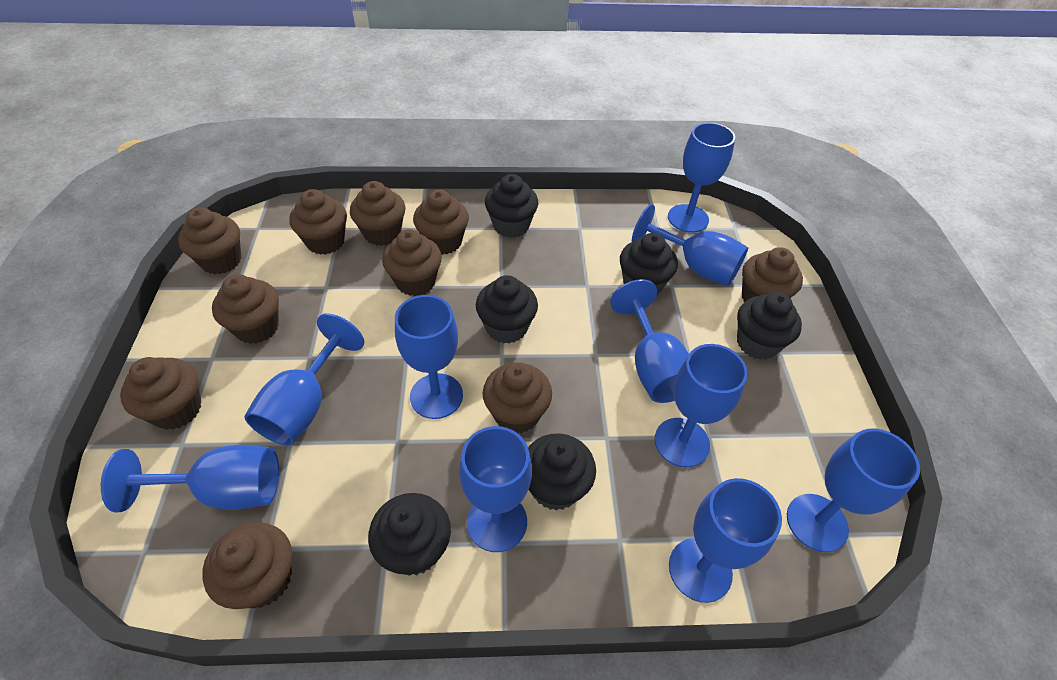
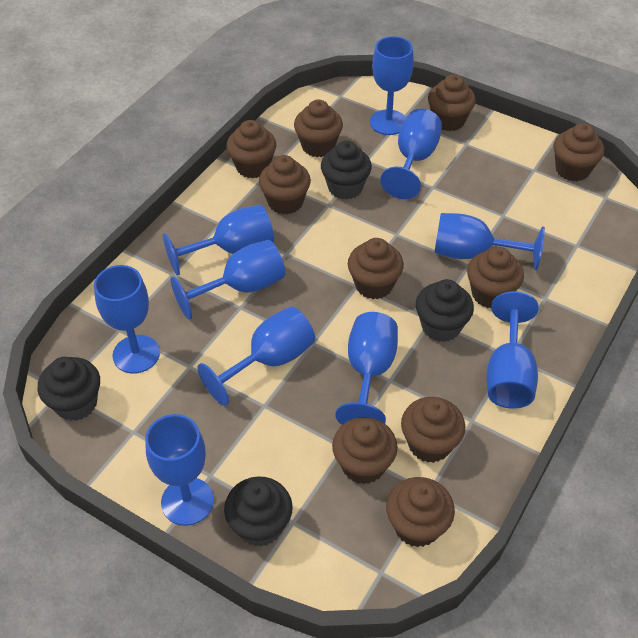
black cupcake: [368,493,451,576] [476,275,538,344] [485,174,538,238] [528,434,596,511] [620,233,678,295] [737,292,802,360] = 6 -> [38,357,100,421] [224,477,293,547] [321,141,372,199] [416,279,474,342] = 4

